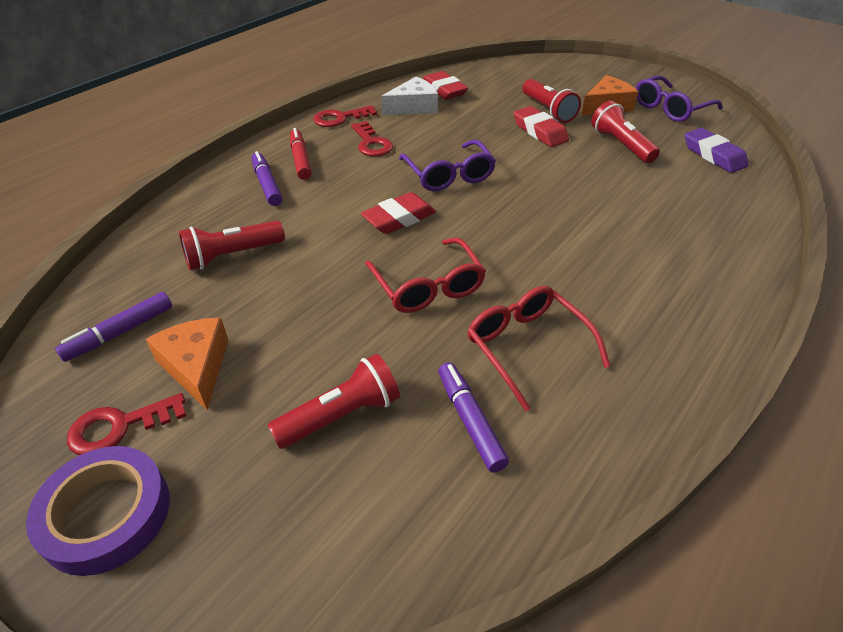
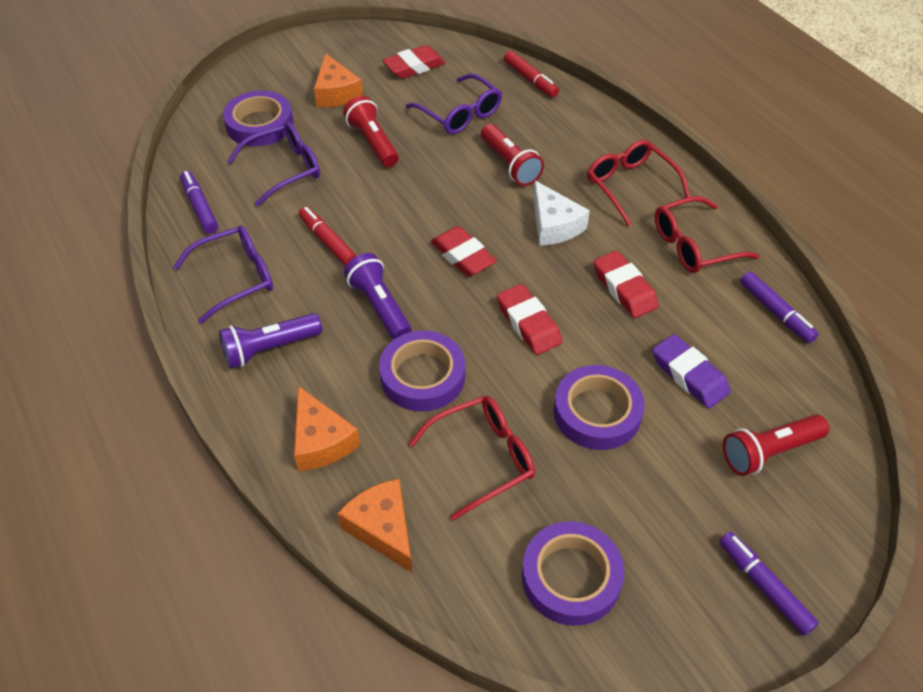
orange cheese: [146,317,228,410] [581,75,638,115] = 2 -> [294,386,360,471] [314,53,363,107] [337,479,412,572] = 3
purple flashlight: none = 0 -> [219,313,322,369] [344,253,411,339] = 2
purple glasses: [399,140,496,191] [635,75,723,122] = 2 -> [173,226,273,324] [227,122,320,206] [406,74,502,134] = 3
purple tape: [26,446,170,576] = 1 -> [223,91,293,146] [379,330,465,412] [522,521,624,626] [554,365,645,450] = 4
red eraser: [361,192,436,234] [423,71,468,100] [514,106,569,147] = 3 -> [382,45,445,79] [431,226,497,277] [497,284,562,355] [593,251,659,318] = 4
red flashlight: [179,221,285,270] [268,354,400,449] [523,79,581,123] [591,101,660,163] = 4 -> [343,96,399,167] [481,124,544,186] [723,415,829,476] = 3
red glasses: [365,238,486,313] [468,286,610,411] = 2 -> [409,396,535,521] [587,140,690,226] [655,196,759,273] = 3
red key: [67,393,187,455] [313,105,377,127] [351,121,393,156] = 3 -> none = 0
red marker: [290,128,312,180] = 1 -> [299,207,357,266] [504,51,559,97] = 2

